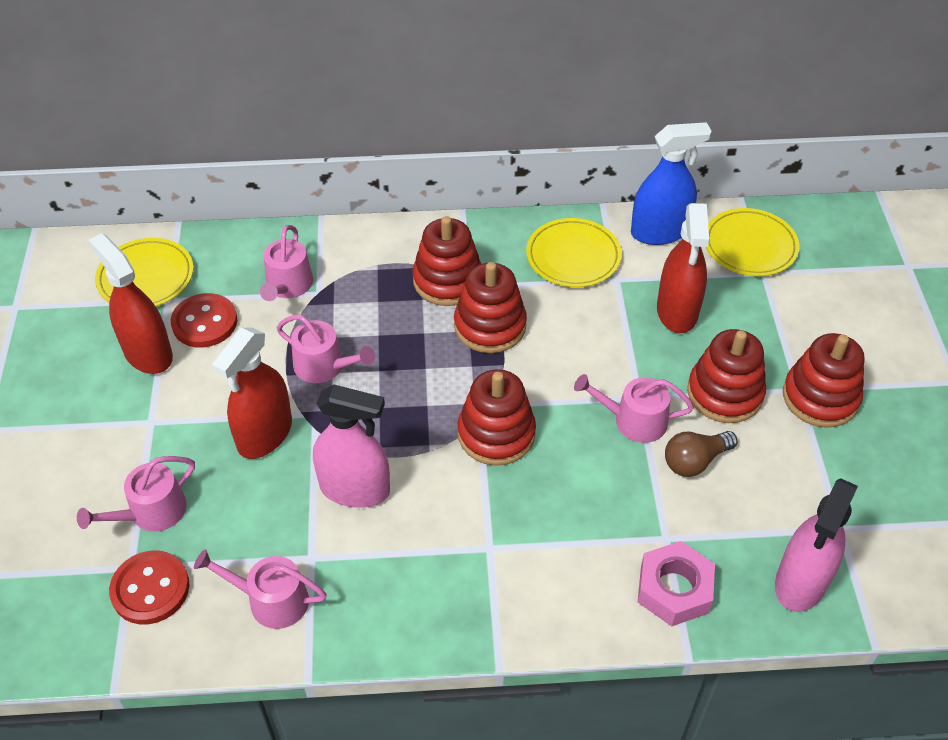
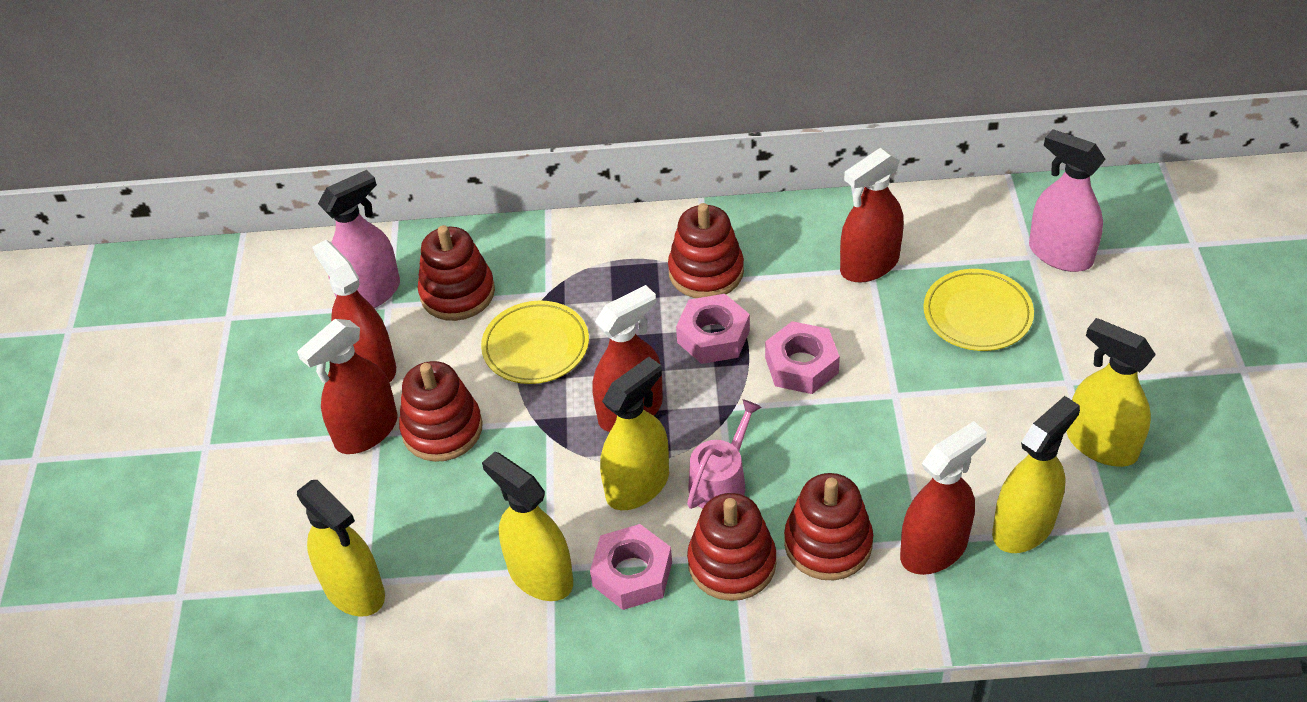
blue spray bottle: [631,122,712,245] = 1 -> none = 0
brown light bulb: [665,431,738,477] = 1 -> none = 0
pink nut: [638,541,715,626] = 1 -> [590,524,672,610] [676,294,750,364] [765,321,840,394] = 3
pink watering can: [77,456,195,532] [194,549,327,629] [260,225,313,301] [277,315,375,383] [574,374,694,443] = 5 -> [687,399,762,509] = 1
red button: [109,551,190,624] [171,293,237,348] = 2 -> none = 0
red spray bottle: [89,233,173,374] [212,328,292,459] [657,203,709,333] = 3 -> [297,319,398,454] [312,240,396,383] [592,285,663,432] [840,148,904,283] [900,421,987,575] = 5
yellow plate: [95,238,193,306] [526,218,622,287] [706,208,800,276] = 3 -> [481,301,589,384] [924,269,1034,351] = 2
yellow spray bottle: none = 0 -> [297,480,385,616] [482,452,573,601] [600,357,669,510] [992,396,1080,553] [1067,318,1156,467] = 5

